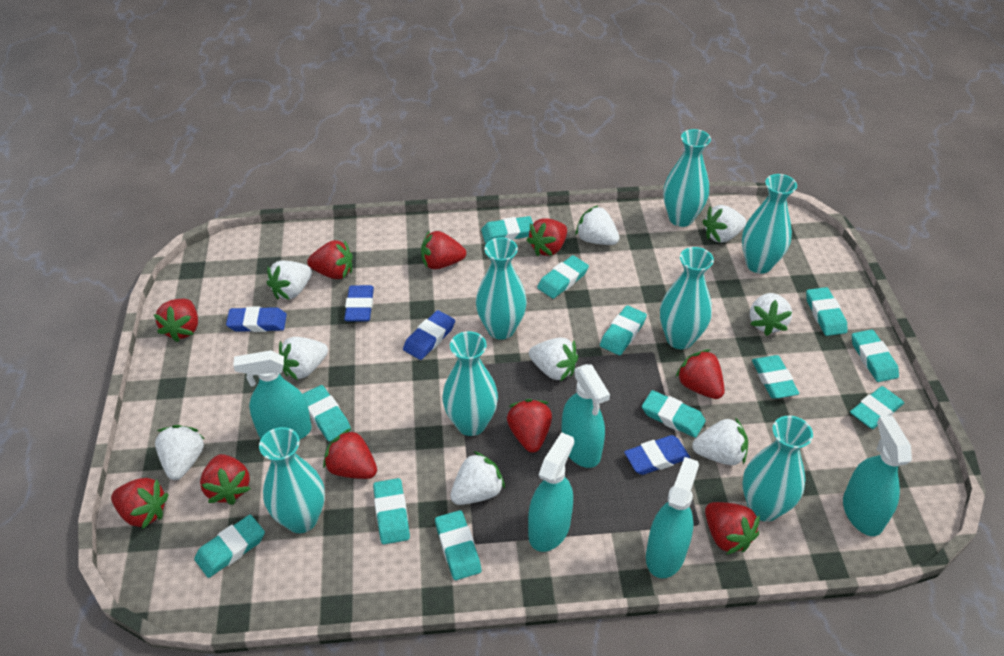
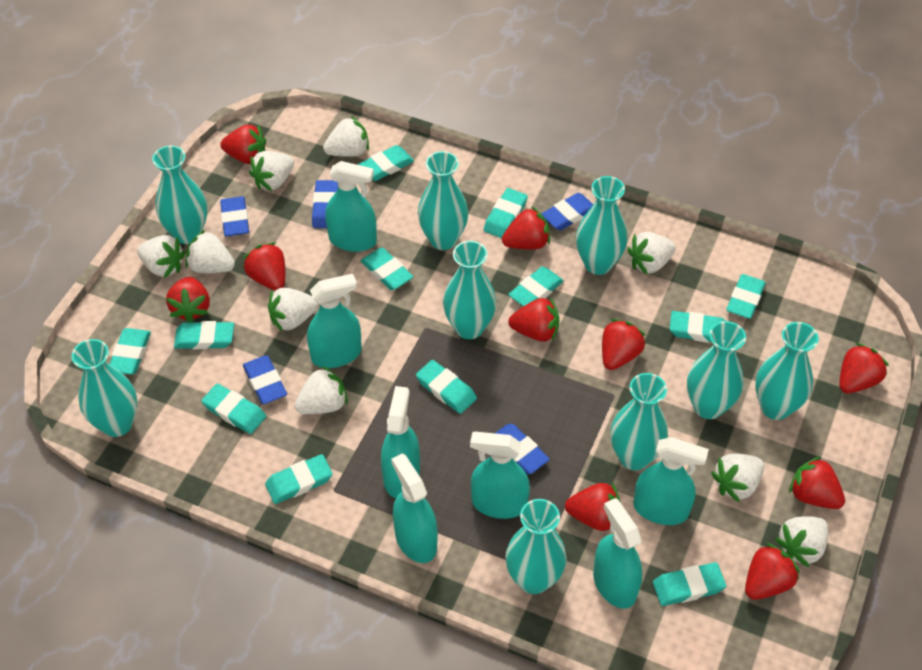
blue eraser: [226,306,287,332] [344,285,374,321] [403,310,455,360] [624,435,690,475] = 4 -> [220,196,249,236] [243,355,287,404] [312,180,338,228] [496,424,550,474] [542,193,593,230] = 5
turquoise spray bottle: [233,350,312,439] [528,432,574,552] [561,364,610,468] [646,457,699,578] [843,415,912,536] = 5 -> [307,274,362,368] [325,161,377,252] [381,386,420,498] [391,453,438,563] [470,432,530,519] [593,498,642,609] [634,437,709,525] = 7
turquoise vase: [259,427,325,533] [442,331,498,436] [476,237,527,340] [660,247,714,349] [663,129,711,227] [742,174,797,274] [742,416,813,522] = 7 -> [72,339,137,437] [152,146,207,244] [418,151,468,250] [443,241,496,339] [505,499,566,594] [576,176,628,275] [610,373,668,470] [687,321,746,419] [755,322,819,420] = 9

